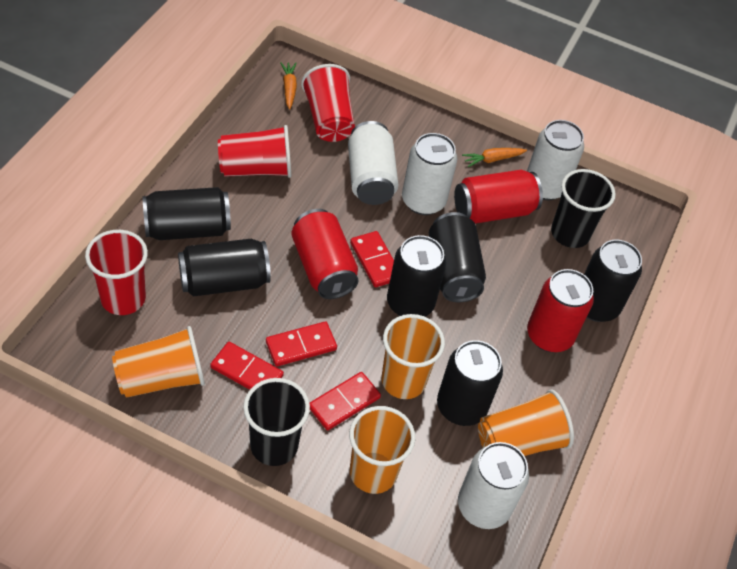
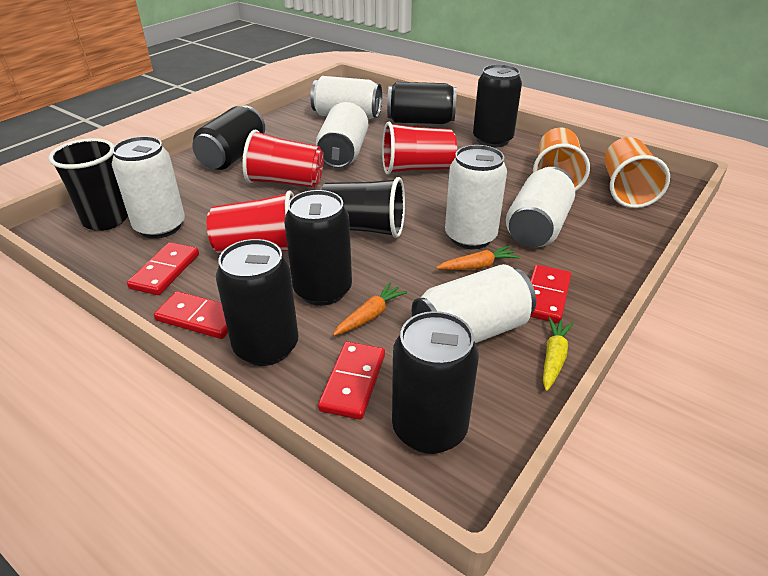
orange cup: [112,326,205,398] [349,406,415,494] [382,314,445,399] [478,390,574,456] = 4 -> [533,127,590,191] [605,137,670,208] = 2
red can: [291,209,359,299] [454,170,543,224] [527,269,594,352] = 3 -> none = 0
white can: [348,121,398,205] [402,133,457,215] [458,442,529,529] [527,120,584,200] = 4 -> [112,136,185,239] [310,76,382,120] [316,102,368,168] [412,264,536,343] [445,145,507,249] [506,167,575,247] = 6
yellow carrot: none = 0 -> [543,317,574,391] = 1

